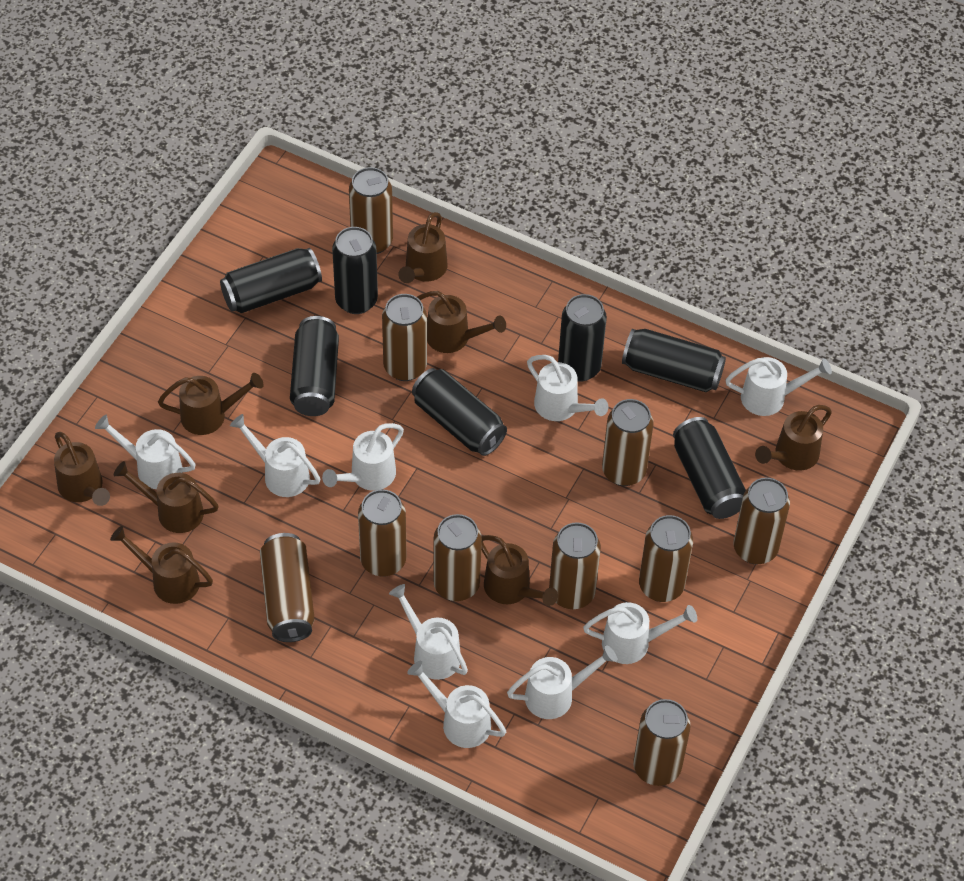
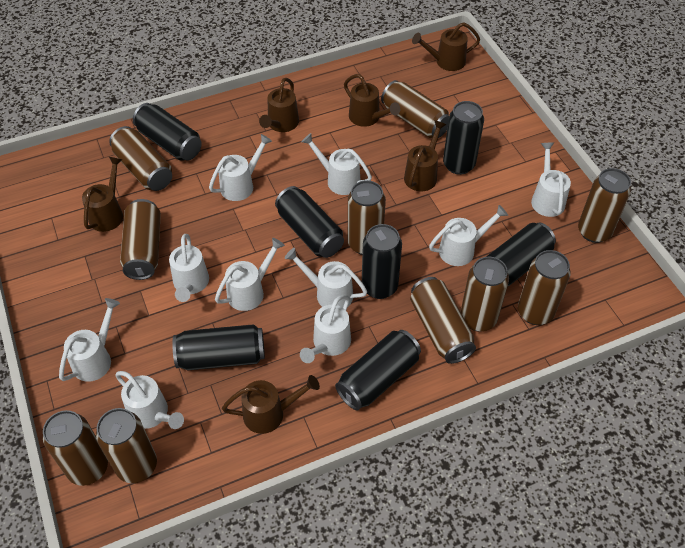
brown watering can: [54,432,110,506] [110,526,213,604] [114,461,219,533] [158,373,264,435] [398,212,447,283] [417,291,506,353] [481,535,558,606] [755,405,832,471] = 8 -> [82,157,123,232] [222,375,320,434] [259,78,299,132] [344,74,400,127] [404,120,447,192] [412,22,480,71] = 6
white watering can: [95,415,196,489] [230,414,320,497] [322,423,404,491] [389,584,468,680] [407,661,506,748] [507,645,617,719] [527,355,608,421] [583,602,697,664] [725,357,832,416] = 9 -> [59,298,120,382] [115,371,184,429] [169,234,209,302] [209,134,272,201] [215,238,285,311] [285,248,367,308] [300,295,351,363] [301,133,372,195] [429,205,508,266] [531,142,571,217] = 10

